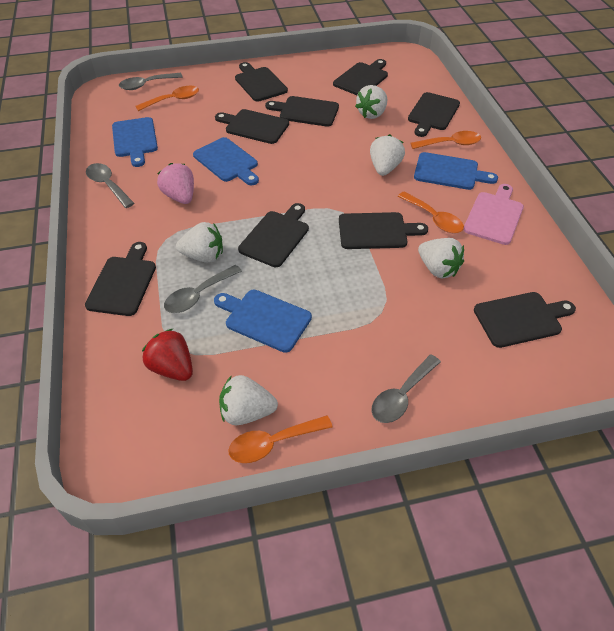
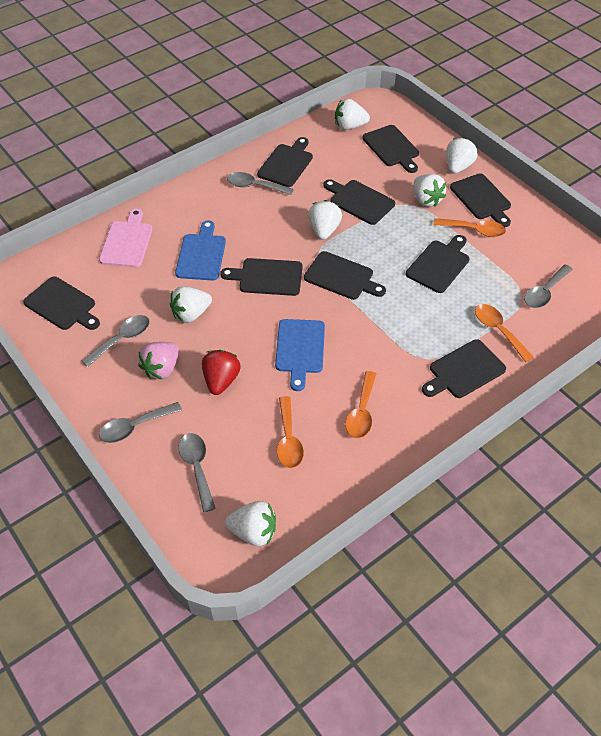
blue cutting board: [112,117,158,167] [193,137,259,185] [214,290,312,353] [414,152,498,190] = 4 -> [175,220,226,281] [275,319,325,391] = 2
grey spoon: [86,163,134,208] [119,73,183,90] [164,265,242,313] [372,355,441,423] = 4 -> [82,315,149,367] [99,402,182,443] [178,433,216,512] [227,172,294,195] [524,264,573,308] = 5
white strawberry: [176,222,223,263] [219,375,278,425] [355,85,387,119] [370,134,405,176] [418,238,464,278] = 5 -> [170,286,212,323] [225,501,276,546] [308,200,342,240] [335,99,370,130] [414,174,446,207] [446,137,478,174] = 6

